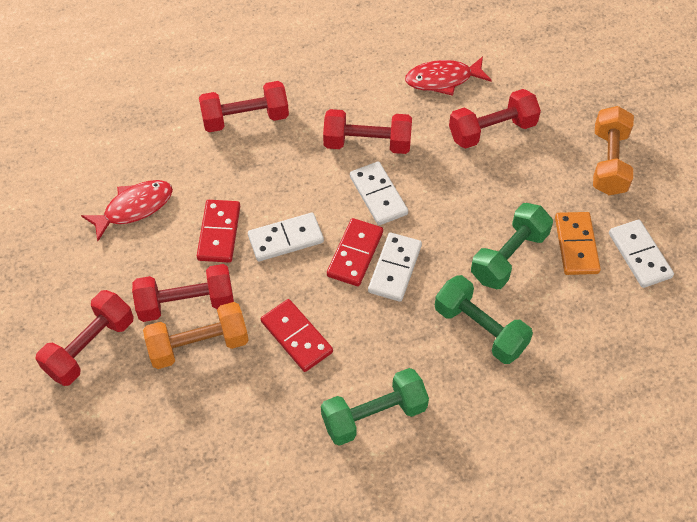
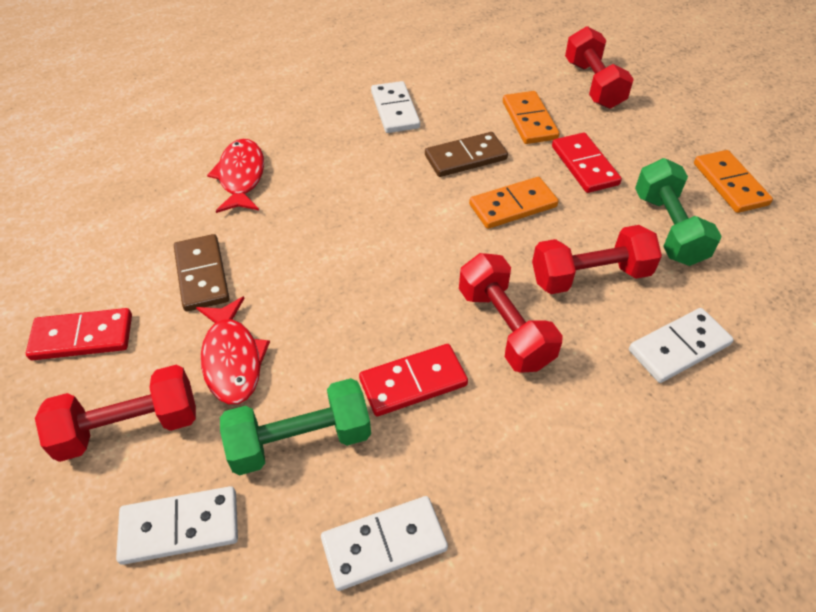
brown domino: none = 0 -> [174,234,229,311] [425,132,508,177] = 2
green dumbbell: [321,368,429,446] [435,275,533,364] [471,203,553,289] = 3 -> [220,378,371,475] [635,158,722,266] = 2
orange domino: [555,212,601,275] = 1 -> [469,177,559,229] [503,91,559,144] [694,150,773,213] = 3
orange dumbbell: [143,302,249,369] [593,106,634,195] = 2 -> none = 0
red dumbbell: [36,290,134,386] [132,264,234,322] [199,81,289,132] [323,109,412,154] [449,89,541,149] = 5 -> [35,365,196,462] [459,253,563,373] [532,225,662,294] [565,26,634,109] = 4

